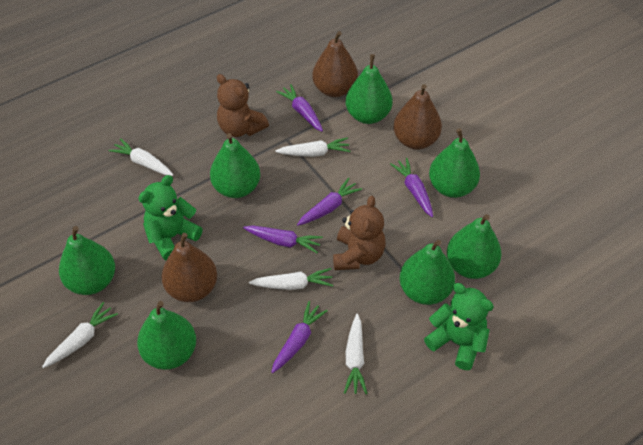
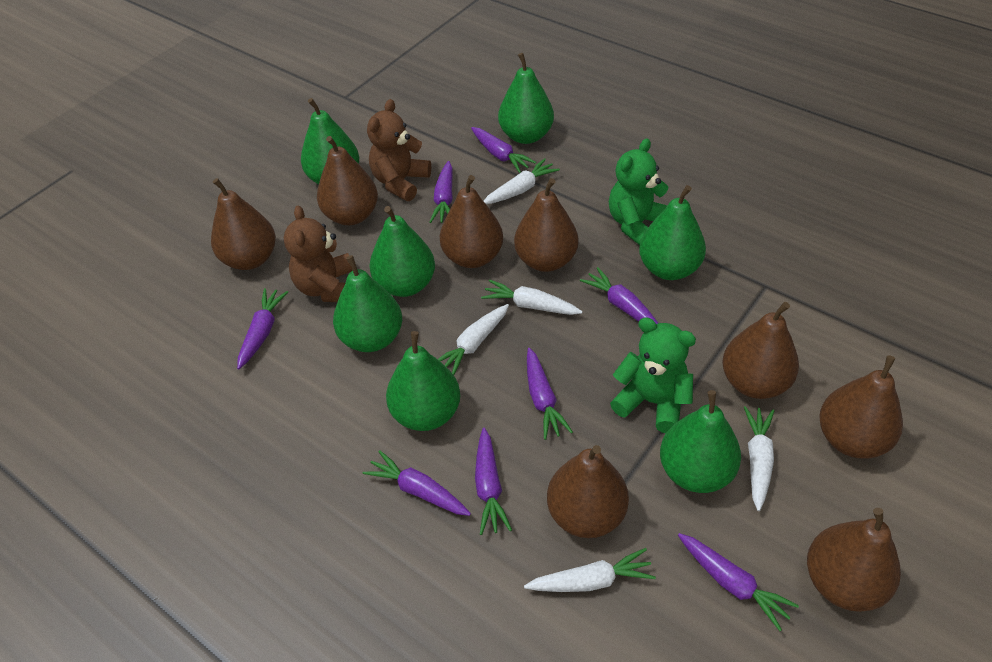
brown pear: [162,233,217,302] [312,31,358,97] [393,84,442,149] = 3 -> [211,178,276,270] [317,136,378,225] [440,175,503,268] [514,178,578,272] [547,445,629,538] [722,302,799,399] [807,508,901,612] [819,355,903,458] = 8
purple carrot: [243,225,323,253] [271,301,328,373] [276,84,323,132] [297,178,362,226] [390,158,433,217] = 5 -> [237,288,288,369] [363,450,471,516] [430,161,453,223] [471,127,536,173] [475,428,512,535] [527,348,573,440] [580,267,658,324] [678,533,799,631] = 8

